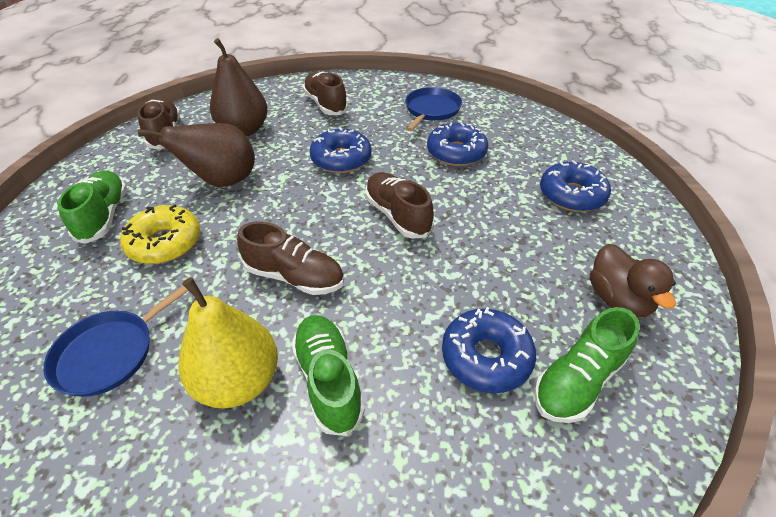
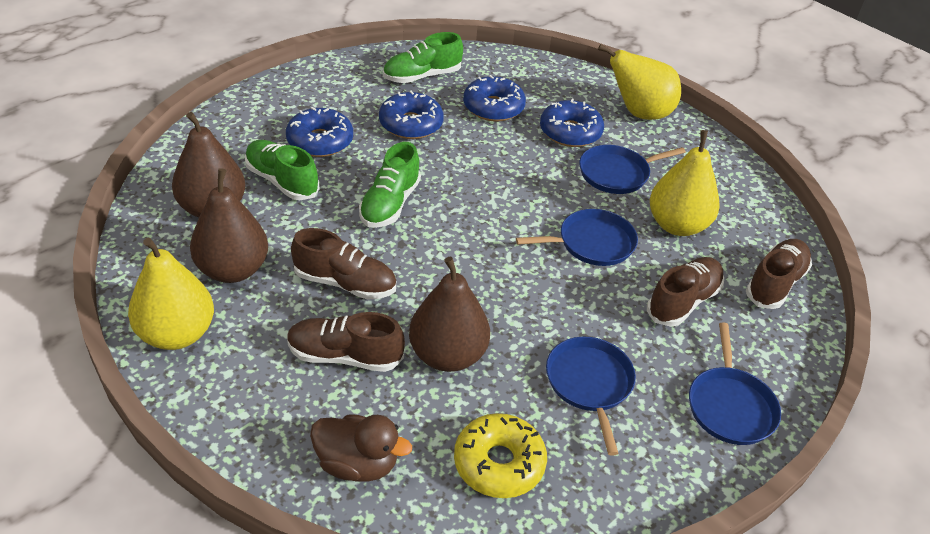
blue pan: [43,285,188,397] [405,87,462,131] = 2 -> [516,209,638,266] [546,337,636,456] [579,145,686,194] [689,322,781,445] = 4
brown pear: [138,123,255,187] [210,38,268,136] = 2 -> [172,112,245,218] [190,168,268,283] [409,257,490,372] = 3
yellow pear: [178,277,278,409] = 1 -> [128,238,214,350] [598,44,681,120] [650,130,720,236] = 3

